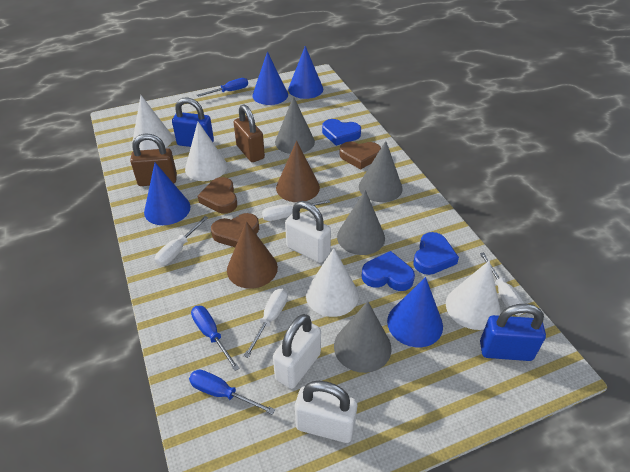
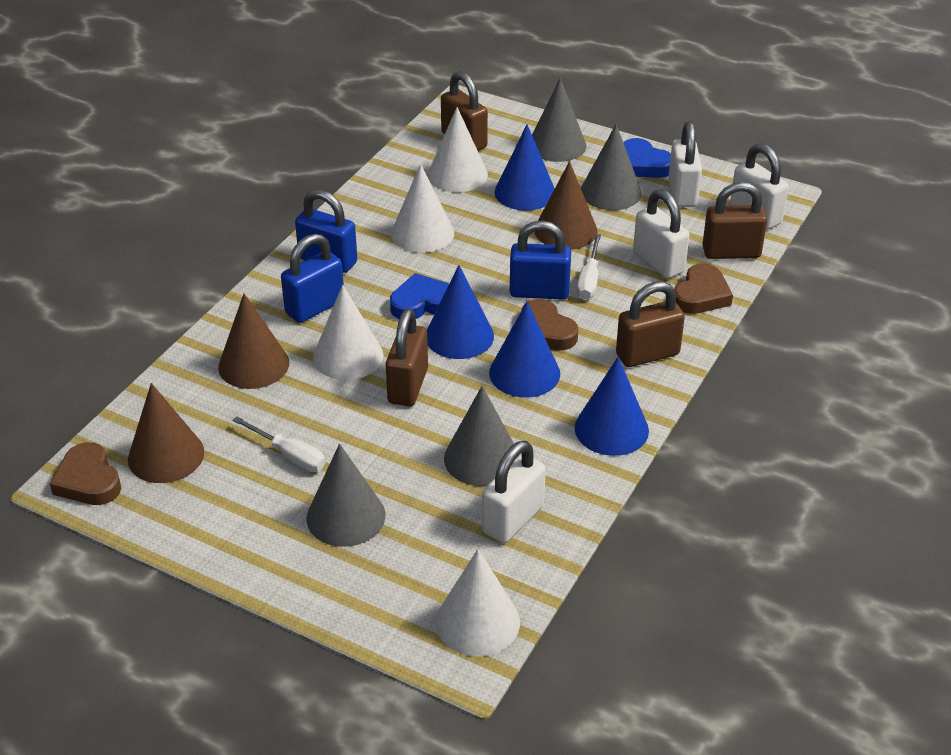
blue heart: [322,119,361,146] [362,251,415,291] [413,232,459,275] = 3 -> [390,273,449,319] [623,138,671,178] = 2
blue padlock: [172,97,214,147] [480,304,546,361] = 2 -> [281,234,344,323] [295,189,357,273] [510,221,571,300] = 3
blue screwdriver: [189,370,275,415] [191,306,239,371] [197,78,248,97] = 3 -> none = 0
brown cone: [227,221,278,289] [276,141,320,202] = 2 -> [128,383,204,483] [218,293,289,389] [535,161,598,250] = 3
brown padlock: [130,133,177,186] [233,104,265,162] = 2 -> [385,308,428,406] [441,71,488,150] [616,281,685,367] [702,182,767,259] = 4
white padlock: [273,314,321,389] [285,201,331,263] [295,381,357,443] = 3 -> [482,441,546,543] [633,189,690,278] [669,121,702,207] [730,143,789,230] = 4
white screwdriver: [155,216,208,266] [244,289,288,358] [262,199,330,221] [480,252,525,316] = 4 -> [232,416,325,472] [577,234,601,299] = 2

